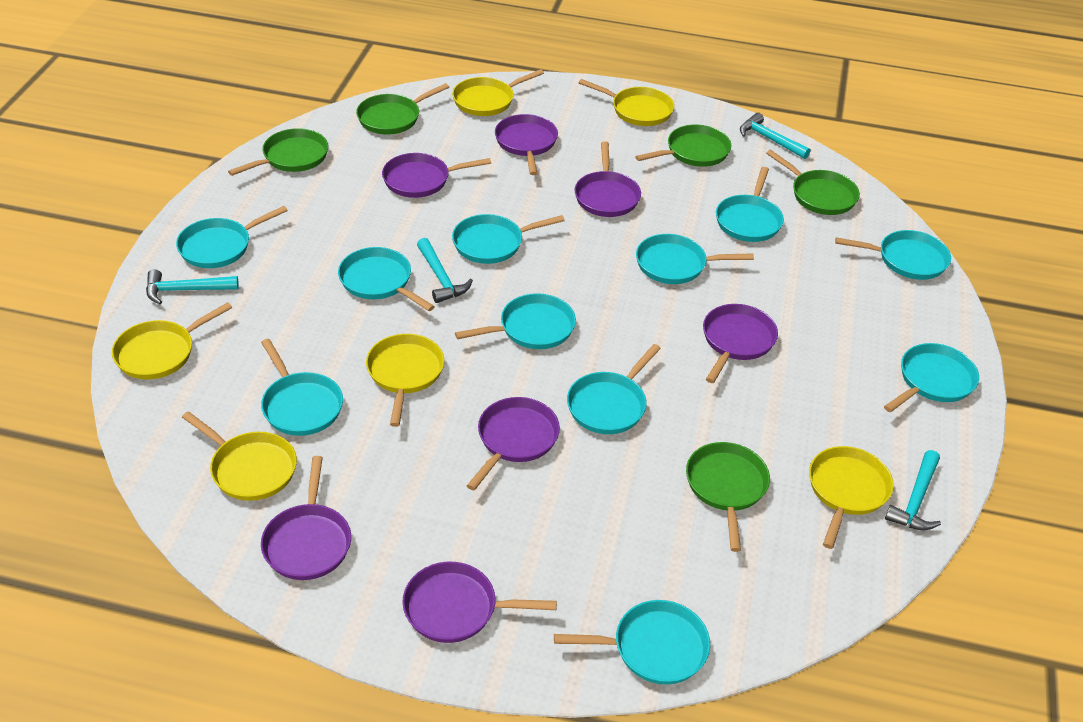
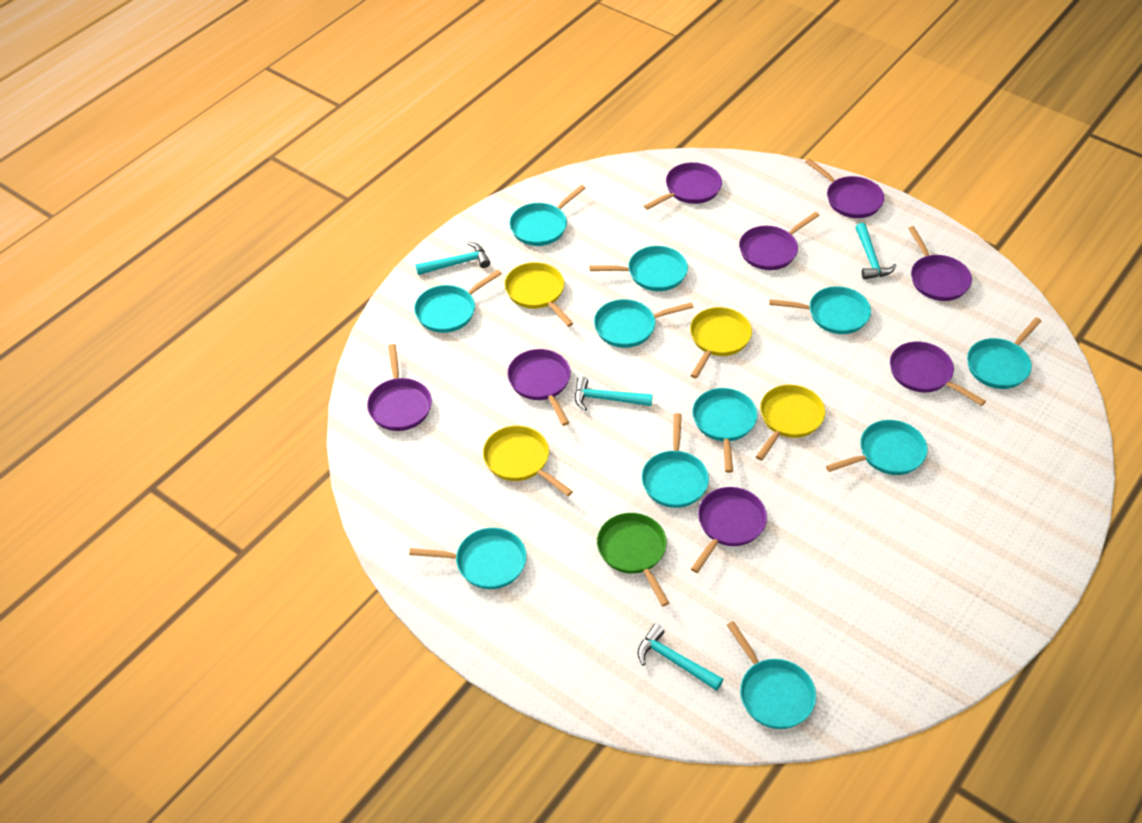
green pan: [228,128,328,176] [356,83,449,134] [635,125,731,167] [686,442,770,552] [766,150,860,215] = 5 -> [597,513,669,606] = 1
purple pan: [261,456,351,580] [382,153,491,198] [402,562,557,643] [467,397,560,490] [495,114,558,175] [574,141,641,217] [703,304,778,383] = 7 -> [367,344,432,431] [507,349,571,426] [644,162,722,210] [691,487,767,573] [739,212,820,270] [805,158,884,218] [890,342,986,406] [908,226,972,301] = 8
yellow pan: [112,302,232,380] [182,411,297,501] [366,334,444,427] [452,69,544,116] [579,79,674,126] [809,446,894,549] = 6 -> [483,426,573,496] [504,262,574,327] [690,307,752,379] [756,384,825,461] = 4

